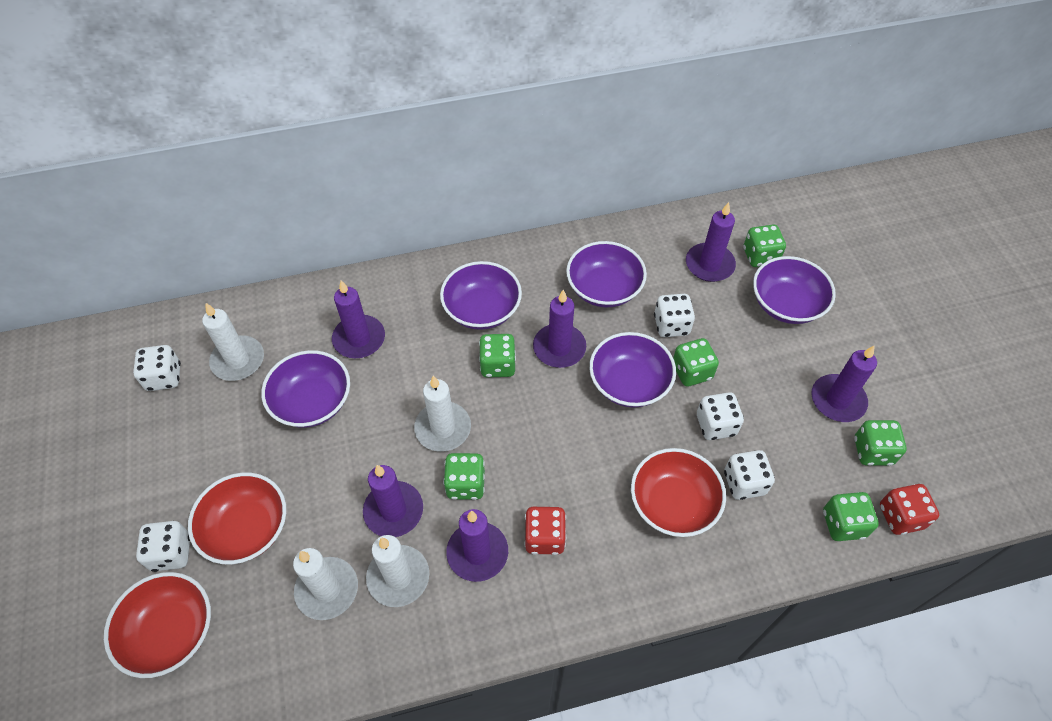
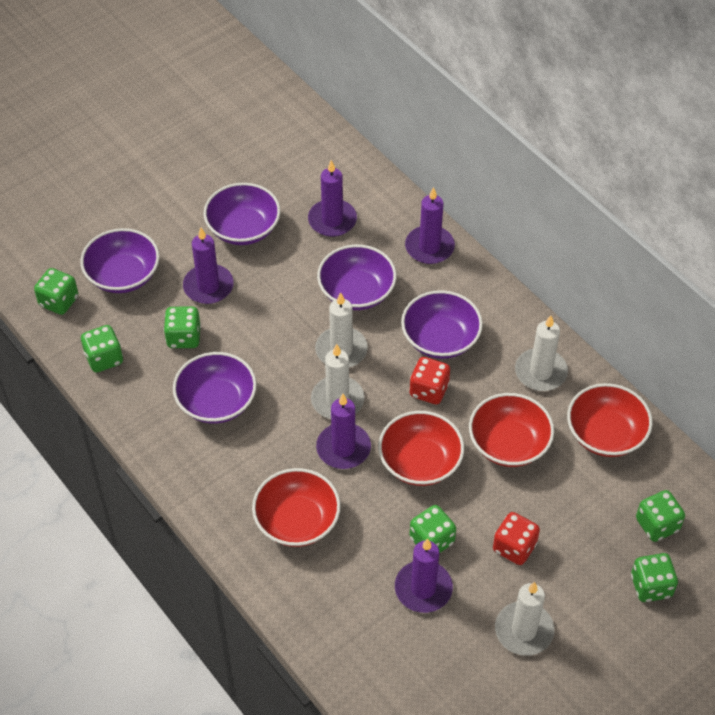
purple candle: [332,280,385,358] [363,465,423,537] [446,509,508,582] [533,290,586,368] [686,202,736,282] [811,346,877,422] = 6 -> [183,228,234,304] [308,160,357,237] [316,394,371,469] [395,538,453,613] [405,187,455,264] = 5
red bowl: [104,572,211,678] [188,473,286,564] [631,448,726,537] = 3 -> [252,468,341,547] [378,411,464,486] [469,393,554,467] [567,383,653,457] = 4
white dice: [133,345,181,391] [136,521,190,572] [654,294,695,337] [697,392,744,440] [724,450,775,500] = 5 -> none = 0

